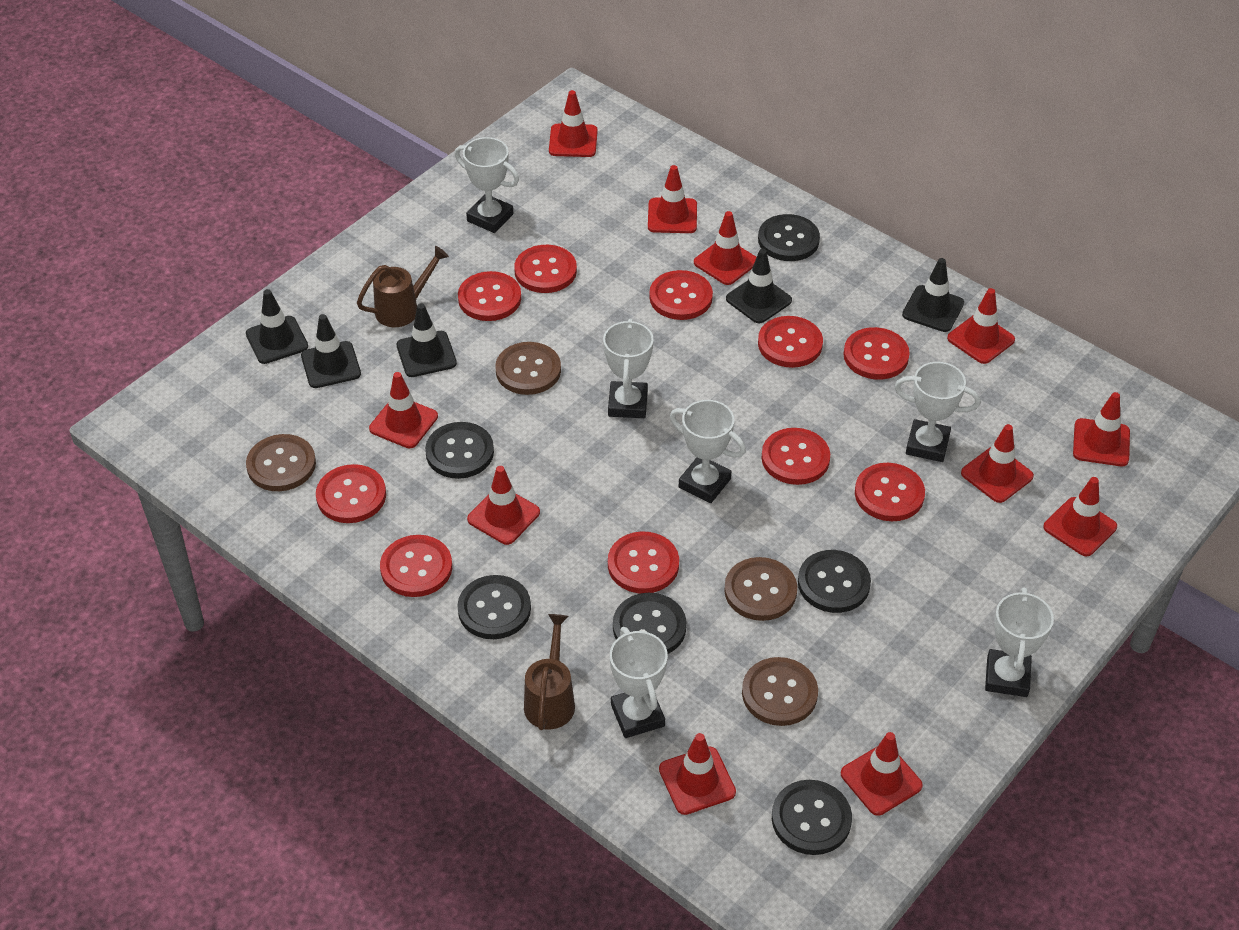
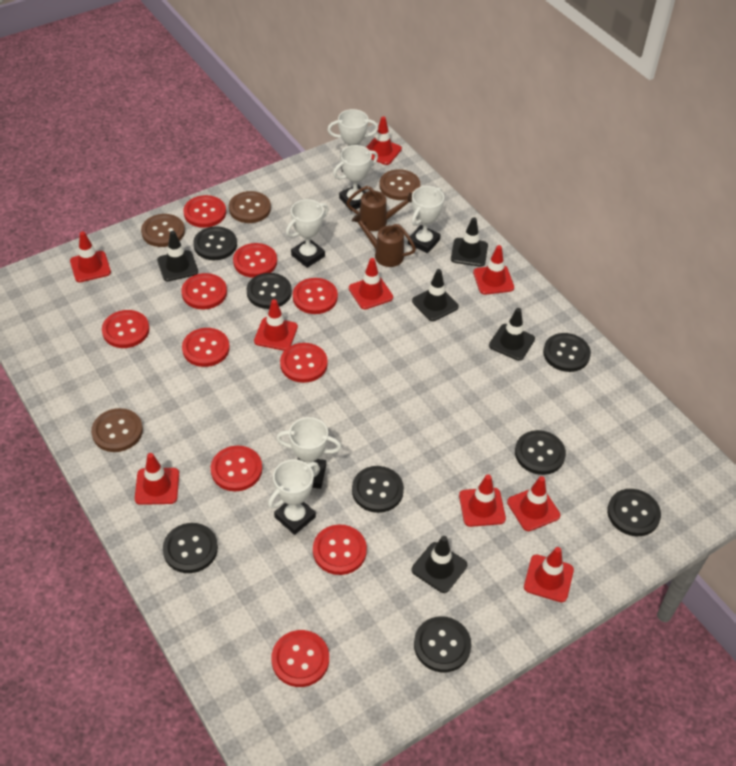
black button: [425,422,494,479] [457,575,531,639] [613,593,686,654] [758,214,820,261] [772,780,852,855] [798,550,871,613] = 6 -> [163,523,218,573] [193,226,237,260] [247,273,292,309] [352,466,404,513] [414,616,471,672] [515,430,566,475] [543,333,591,372] [607,489,661,536] = 8
red traffic cone: [369,372,438,448] [467,466,540,545] [549,90,598,157] [648,165,697,233] [659,733,736,815] [694,211,757,285] [841,732,923,816] [947,288,1015,364] [961,424,1034,503] [1043,477,1117,556] [1073,392,1130,466] = 11 -> [70,231,111,282] [135,453,179,505] [254,299,298,351] [349,258,393,310] [366,116,402,165] [459,474,506,527] [473,245,514,295] [507,476,560,531] [524,547,574,602] = 9

